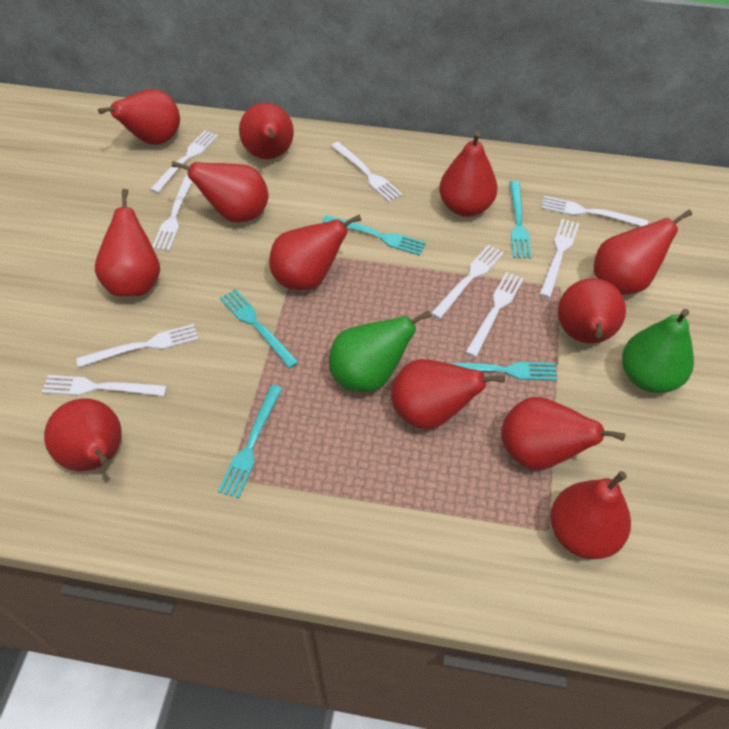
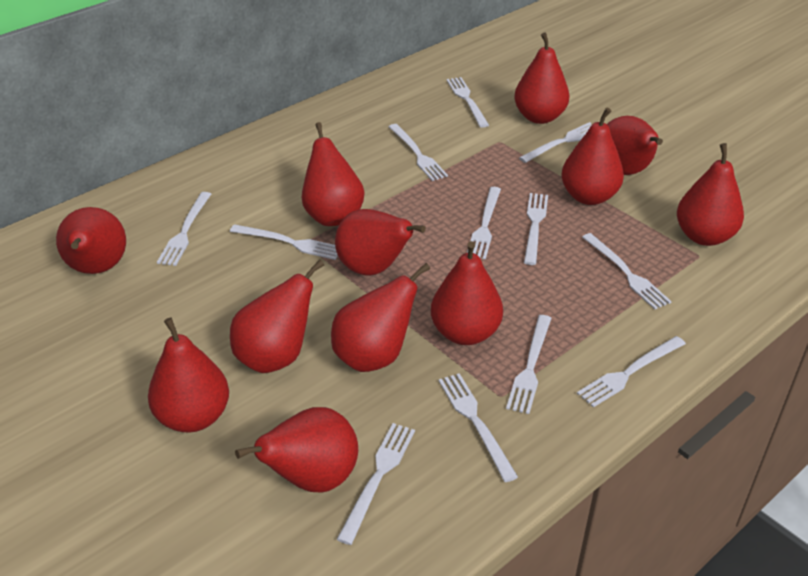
green pear: [329,311,432,392] [622,309,694,393] = 2 -> none = 0
turquoise fork: [218,385,283,498] [220,289,299,369] [322,215,426,256] [449,362,558,381] [509,181,532,259] = 5 -> none = 0
white fork: [42,375,167,396] [76,324,199,368] [150,130,218,193] [152,174,192,251] [331,142,403,202] [431,245,504,319] [465,272,524,357] [539,219,579,298] [541,196,648,226] = 9 -> [157,192,211,266] [230,224,338,260] [337,423,415,545] [388,124,448,181] [439,373,518,482] [446,77,489,128] [467,187,501,259] [506,315,552,414] [519,122,591,163] [524,193,548,265] [577,336,686,408] [582,233,672,309] = 12

